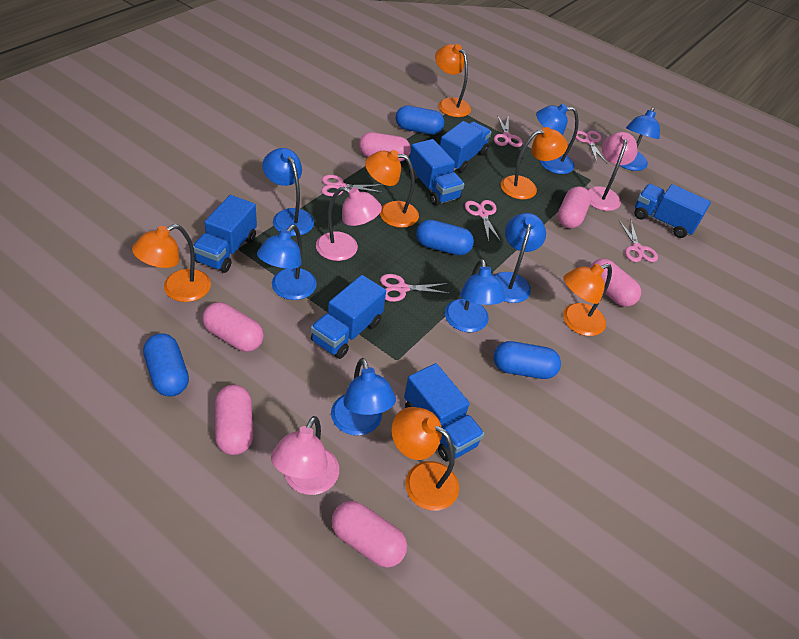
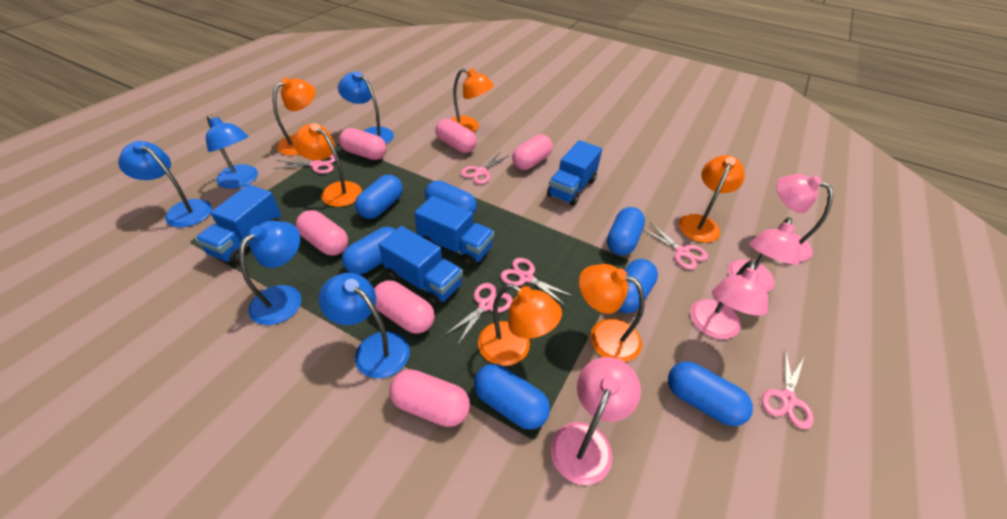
blue capsule: [143,333,189,397] [396,105,444,135] [416,220,474,256] [494,341,561,379] = 4 -> [342,227,396,275] [355,174,403,219] [425,180,477,214] [474,364,550,430] [607,207,645,255] [618,259,658,313] [668,361,753,426] = 7
blue lamp: [257,225,317,300] [262,148,314,236] [331,358,396,436] [445,259,506,332] [494,213,546,303] [536,104,579,174] [620,107,660,171] = 7 -> [118,141,212,227] [206,115,258,189] [239,221,302,325] [319,273,410,378] [338,71,394,144] = 5
blue truck: [193,195,257,273] [311,275,386,359] [404,363,484,461] [408,139,464,206] [440,121,491,173] [634,184,711,238] = 6 -> [195,184,281,265] [379,226,463,307] [414,196,494,267] [547,140,602,206] = 4
pink lamp: [271,416,339,495] [316,187,382,261] [587,132,638,211] = 3 -> [551,357,641,485] [690,260,768,339] [728,217,801,292] [776,174,833,261] = 4

